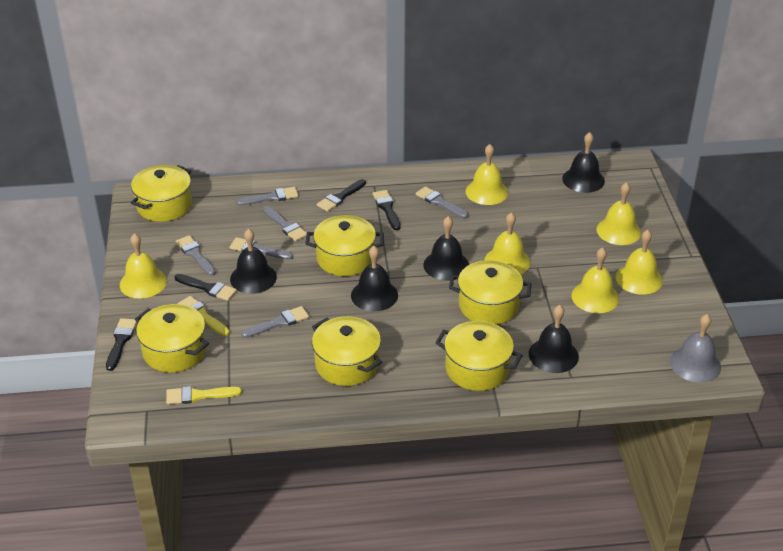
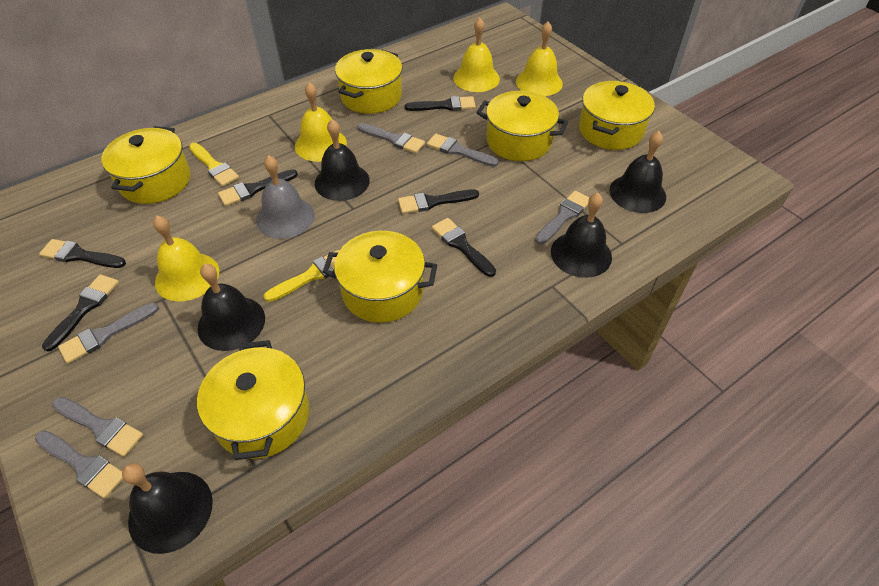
black brush: [106,318,137,371] [174,274,237,301] [317,179,366,212] [373,190,401,230] = 4 -> [39,239,126,268] [42,274,119,351] [218,169,298,206] [398,189,479,214] [405,96,476,111] [432,218,496,277] = 6
yellow bell: [120,233,167,299] [465,144,508,205] [484,212,530,275] [572,247,619,313] [596,182,641,245] [616,230,663,295] = 6 -> [153,216,219,302] [295,82,347,162] [453,17,500,92] [516,22,563,96] = 4

